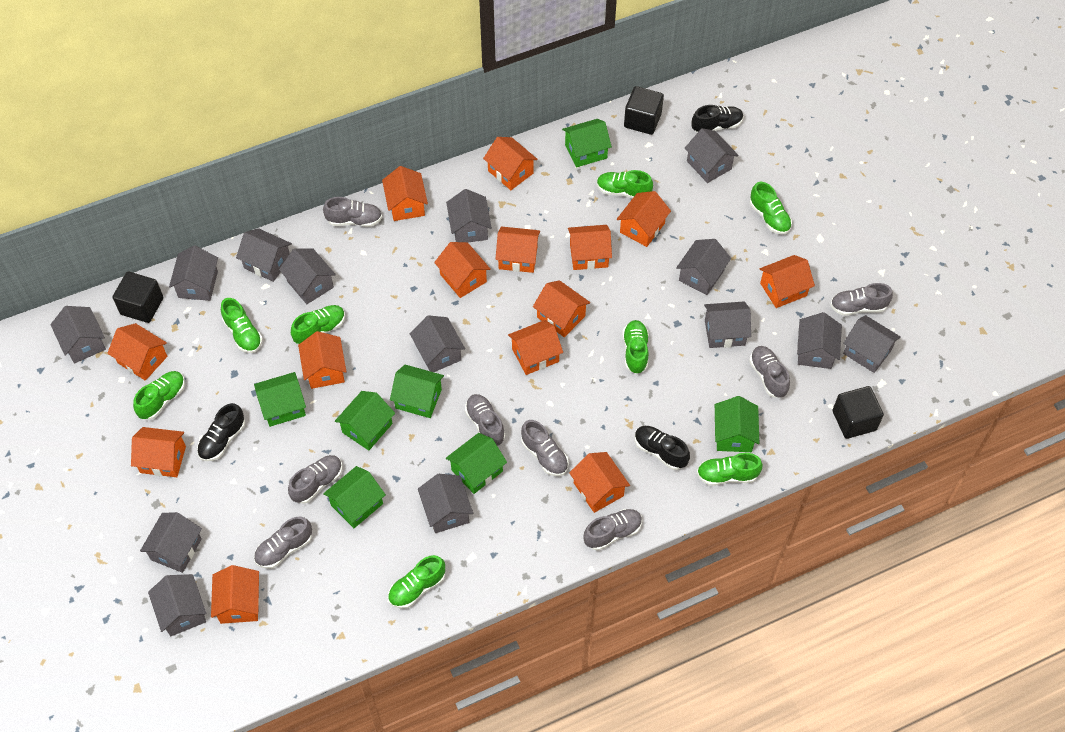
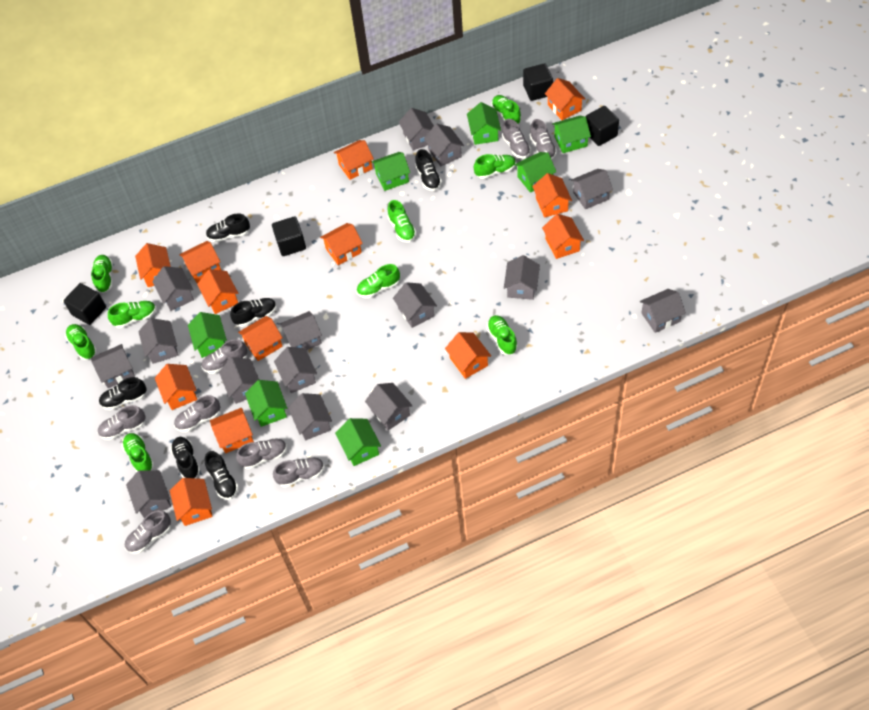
black cube: [112,271,163,323] [624,86,664,135] [833,386,884,439] = 3 -> [64,283,106,325] [272,216,306,256] [523,63,553,101] [586,106,619,146] = 4
black shoe: [197,403,245,461] [635,426,690,470] [692,105,743,133] = 3 -> [99,377,146,410] [170,437,200,478] [205,451,239,500] [206,214,250,242] [230,298,276,327] [415,149,442,191] = 6
green shoe: [133,371,185,420] [221,298,263,353] [291,305,345,344] [388,555,445,609] [597,170,653,198] [622,320,649,374] [697,453,763,486] [750,182,792,235] = 8 -> [65,324,97,360] [91,255,113,293] [108,301,156,328] [122,433,154,472] [357,264,400,298] [388,200,416,242] [474,154,516,179] [487,315,518,355] [491,95,521,123] = 9
grey house: [50,306,106,364] [140,512,202,573] [148,574,206,636] [169,246,218,301] [236,228,292,282] [279,248,336,304] [410,315,465,372] [418,474,473,533] [446,189,492,242] [676,239,731,295] [685,128,739,183] [704,301,751,348] [797,312,842,369] [843,315,901,373] = 14 -> [91,344,135,389] [126,470,171,519] [138,318,178,364] [152,266,194,311] [219,357,259,404] [274,347,317,393] [280,311,322,350] [288,393,332,441] [365,383,413,431] [393,282,437,328] [399,108,434,151] [424,124,464,166] [504,255,540,300] [571,169,613,209] [640,289,686,333] = 15
orange house: [107,323,167,381] [131,427,186,477] [211,565,259,624] [298,331,347,389] [382,166,428,221] [434,242,491,298] [483,137,538,190] [495,227,540,273] [508,320,563,375] [533,280,590,337] [568,225,612,270] [569,452,630,513] [617,191,671,247] [760,255,815,308] = 14 -> [135,243,171,287] [155,364,197,410] [170,478,213,526] [179,241,221,283] [197,269,238,314] [210,408,254,453] [238,316,283,361] [320,223,363,265] [334,140,374,180] [445,332,491,379] [532,173,572,218] [542,214,584,259] [545,78,585,120] = 13

